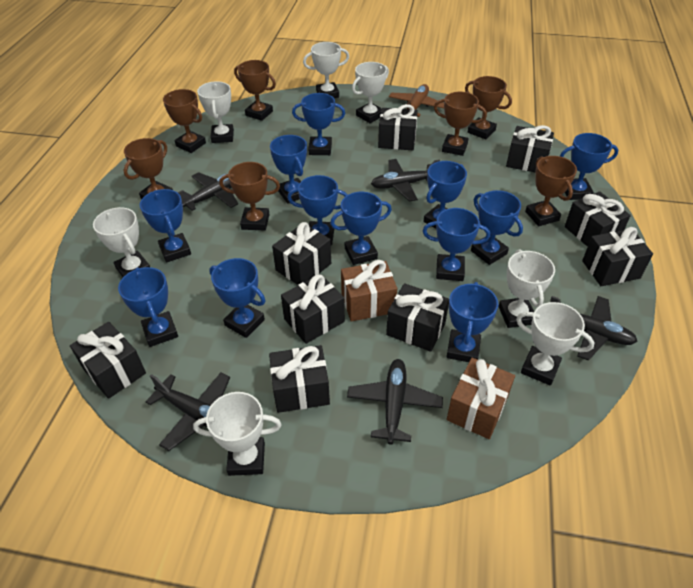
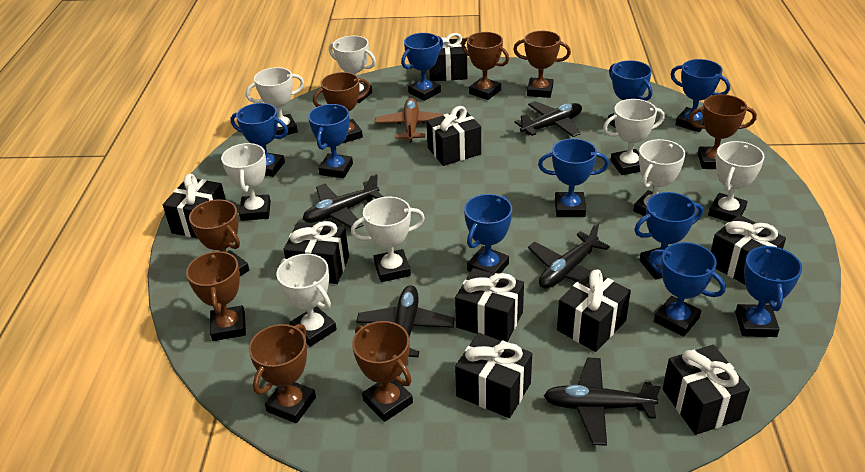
blue trophy: [118,267,178,347] [140,189,191,262] [209,258,266,338] [270,135,307,203] [287,175,348,245] [292,93,345,155] [330,192,392,265] [423,208,490,281] [424,161,467,229] [447,282,498,362] [471,190,523,265] [560,133,618,200] = 12 -> [230,103,288,177] [308,104,353,178] [401,33,443,101] [464,194,512,274] [538,138,609,217] [608,60,653,128] [634,192,703,280] [649,242,726,337] [671,59,730,132] [735,245,802,337] = 10
brown gift: [341,260,397,322] [447,357,515,439] = 2 -> none = 0
brown trophy: [123,138,173,199] [163,89,206,153] [219,162,280,230] [234,60,276,121] [434,92,487,156] [465,76,512,139] [525,156,577,226] = 7 -> [186,251,246,341] [189,199,249,276] [249,324,316,423] [313,72,370,143] [352,321,413,422] [461,32,509,100] [513,31,571,98] [689,94,757,169] = 8
white trophy: [93,207,150,277] [193,392,282,476] [197,81,234,143] [303,42,349,98] [352,62,389,123] [498,249,555,328] [516,302,595,386] = 7 -> [221,143,271,221] [246,67,304,135] [276,254,337,347] [329,36,376,103] [351,197,425,282] [603,99,665,175] [633,139,685,216] [708,141,764,222] = 8

